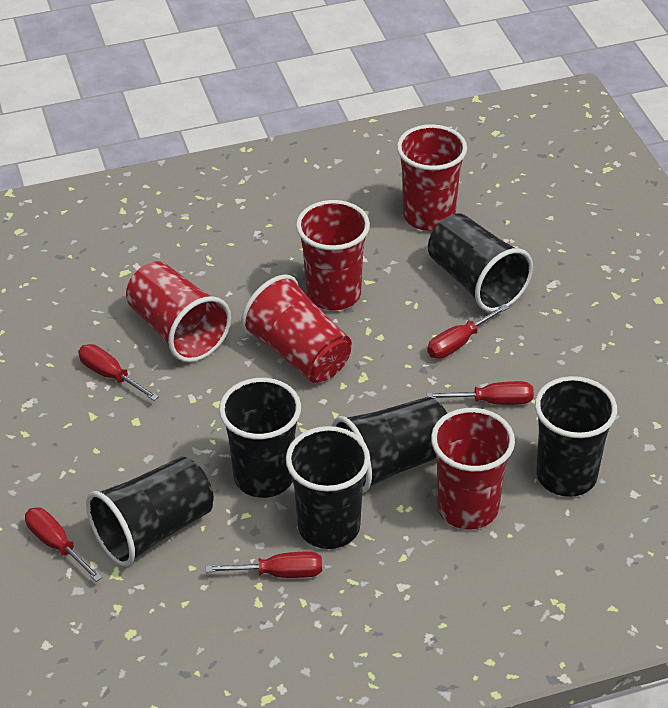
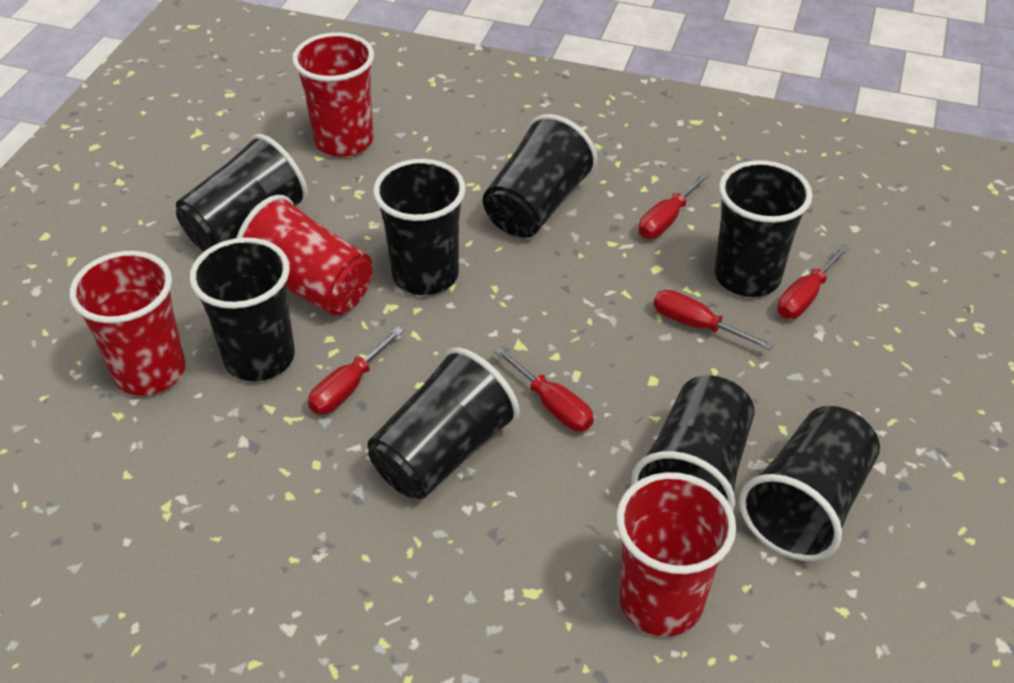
black cup: [86,457,213,567] [219,378,301,498] [286,426,370,549] [332,397,447,493] [428,214,533,312] [535,376,617,497] = 6 -> [176,134,308,251] [189,237,295,381] [368,348,520,499] [373,159,466,295] [483,114,598,238] [631,375,755,511] [714,160,812,297] [739,406,880,561] = 8
red cup: [126,261,231,362] [241,275,352,383] [296,200,370,310] [397,124,467,231] [431,408,515,529] = 5 -> [69,251,186,396] [236,195,372,316] [292,32,374,157] [616,472,736,636] = 4

